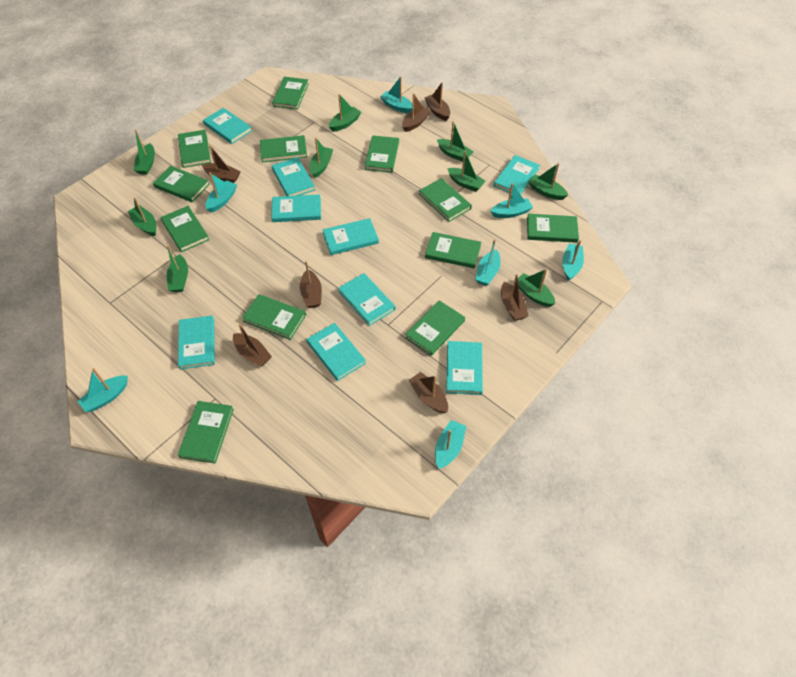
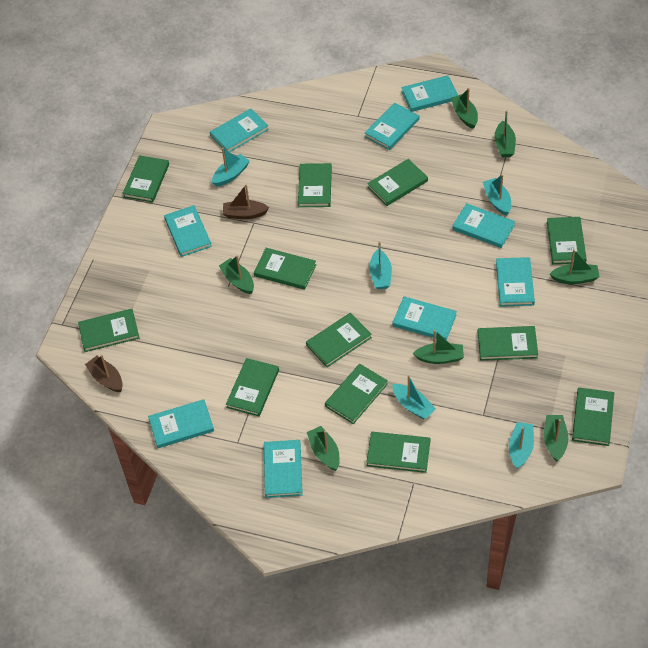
brown boat: [202,145,240,183] [233,323,272,367] [300,261,322,308] [402,94,431,132] [409,372,448,413] [424,82,450,121] [501,274,529,321] = 7 -> [85,355,123,392] [223,184,269,219] = 2
green boat: [128,197,156,236] [134,130,155,174] [167,245,188,292] [310,138,333,178] [329,94,361,132] [437,121,474,162] [447,150,486,192] [518,269,555,307] [528,163,568,200] = 9 -> [219,255,254,294] [307,426,340,471] [413,330,464,364] [451,88,478,129] [495,110,516,158] [544,415,569,462] [550,249,599,284] = 7
turquoise boat: [77,368,128,412] [205,173,237,212] [380,76,413,113] [435,420,466,469] [475,239,501,286] [491,183,533,218] [562,240,584,281] = 7 -> [212,148,250,187] [369,241,392,289] [393,375,436,420] [483,174,511,216] [509,422,534,469] = 5

